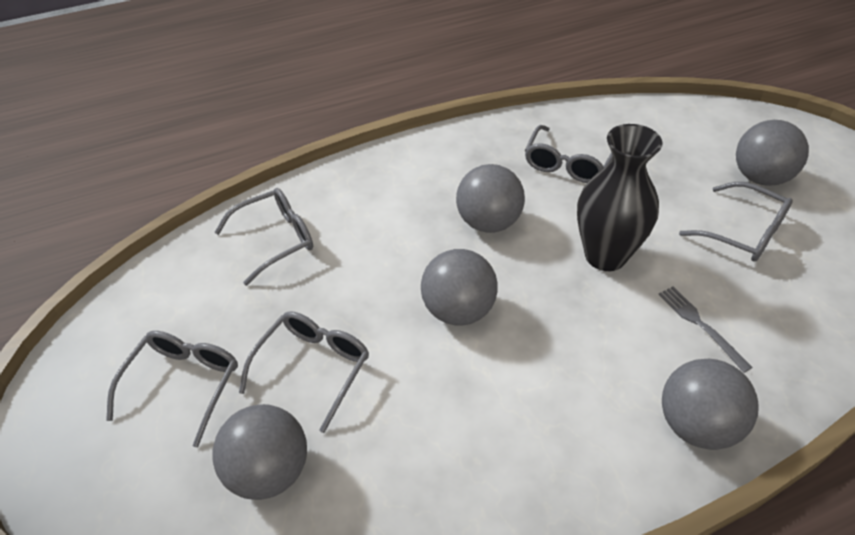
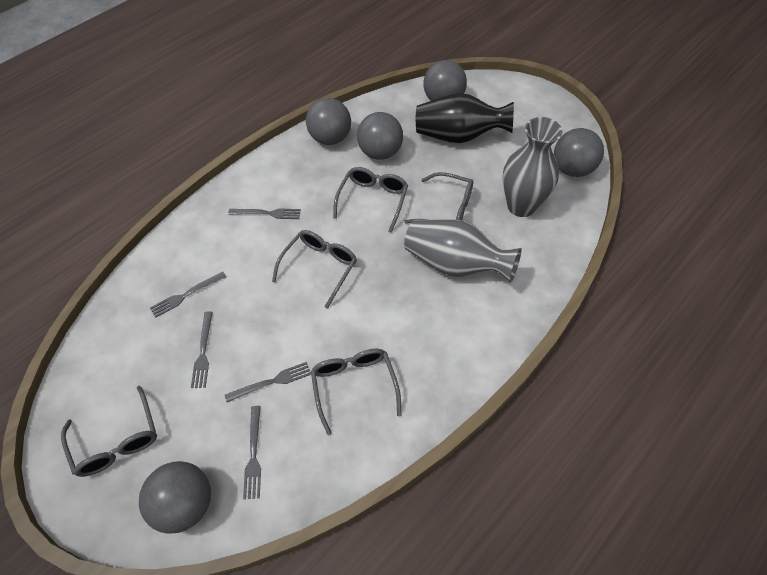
grey fork: [659,287,753,373] = 1 -> [150,272,226,318] [191,311,213,388] [225,362,311,402] [228,208,301,219] [243,406,261,499] = 5
grey vase: none = 0 -> [404,219,522,283] [503,117,562,217] = 2

